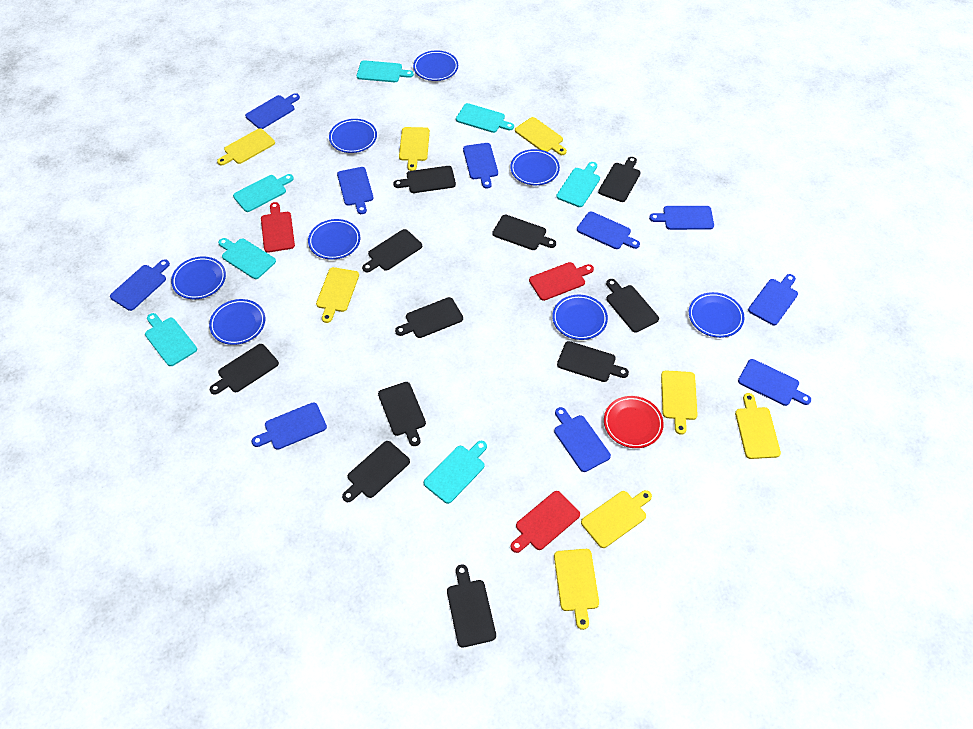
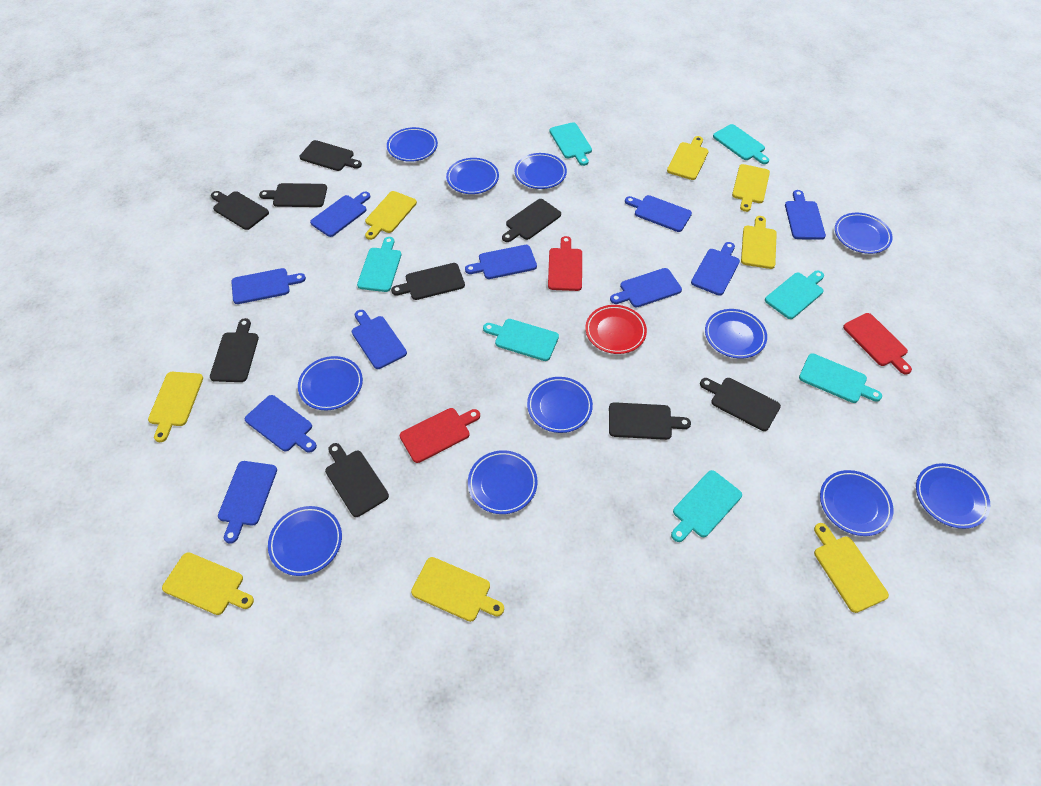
black cutting board: [210,344,279,395] [342,441,410,502] [362,229,422,272] [378,382,426,446] [393,166,456,193] [395,297,463,338] [447,564,496,648] [492,215,556,250] [557,341,629,382] [598,157,641,202] [606,279,659,333] = 11 -> [210,318,259,382] [211,191,269,230] [259,183,327,207] [299,140,362,171] [325,443,389,517] [391,263,465,300] [502,199,561,242] [609,402,691,440] [700,378,781,431] = 9
blue plate: [171,257,226,299] [209,299,265,345] [308,219,360,260] [329,119,377,153] [413,50,458,81] [510,149,560,185] [552,295,608,340] [689,292,744,338] = 8 -> [268,506,342,576] [298,356,363,410] [387,127,438,162] [446,158,499,194] [468,450,538,514] [514,153,567,189] [527,377,593,433] [705,309,767,359] [820,470,893,536] [835,213,893,254] [916,463,990,529] = 11

